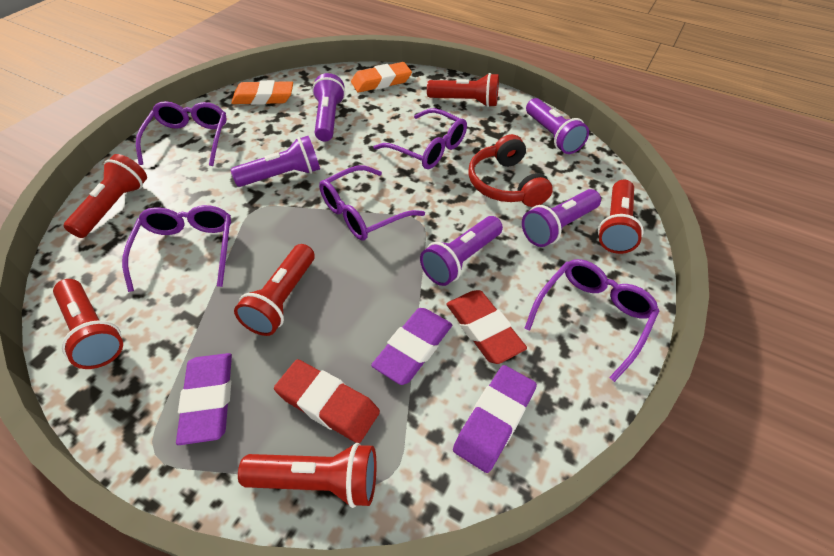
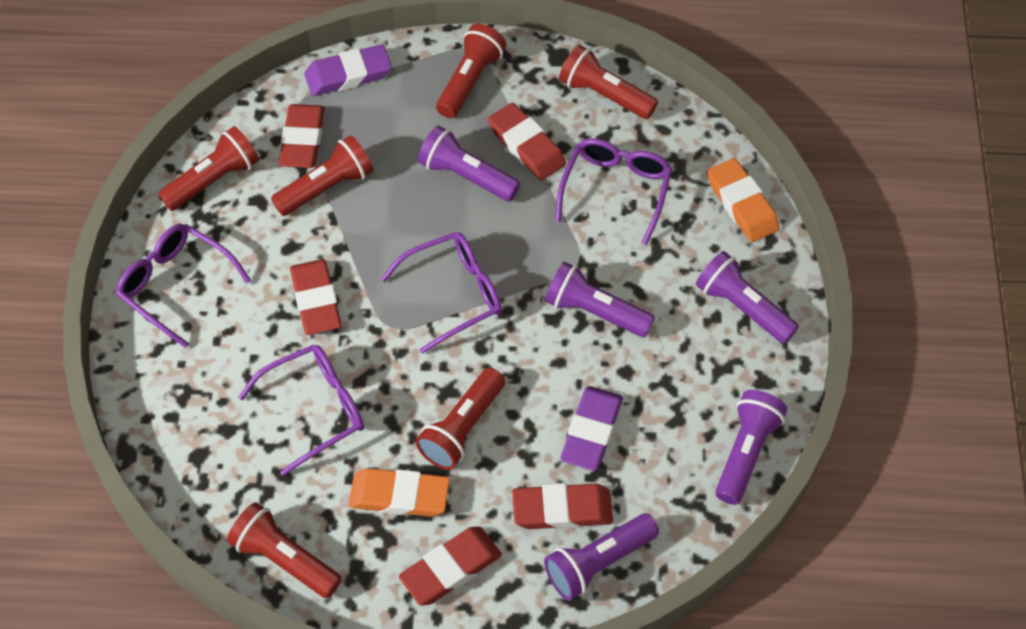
purple eraser: [176,353,232,445] [371,308,452,385] [453,365,537,473] = 3 -> [304,44,392,96] [560,386,623,471] = 2
purple glasses: [122,205,231,292] [136,101,227,166] [319,166,425,240] [373,108,467,169] [524,259,659,382] = 5 -> [116,224,251,348] [238,345,364,476] [381,232,502,354] [555,138,672,245] = 4
red eraser: [274,359,380,443] [446,290,527,364] = 2 -> [278,104,325,168] [290,259,342,335] [399,527,502,606] [488,103,566,181] [512,483,613,529] = 5
red headphones: [468,134,553,207] = 1 -> none = 0

